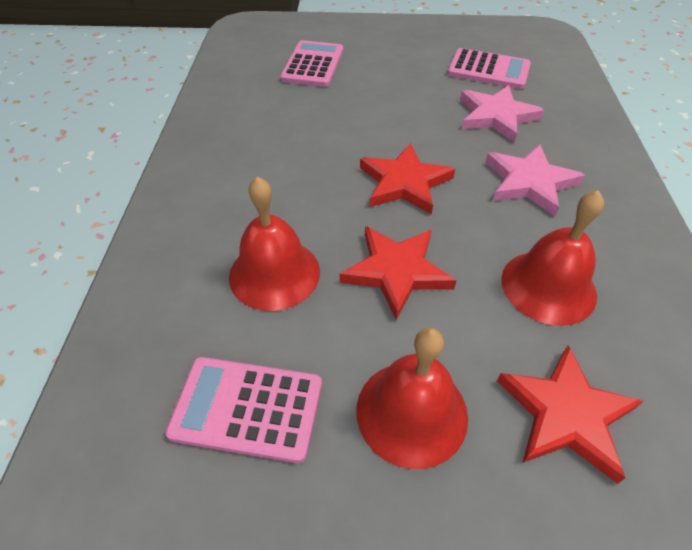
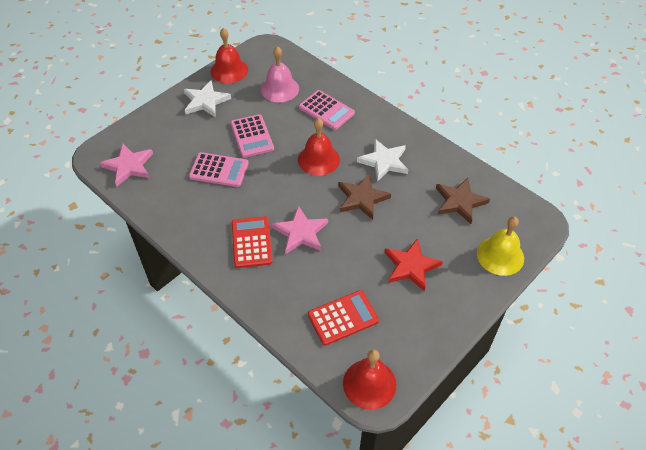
brown star: none = 0 -> [338,174,391,220] [436,178,490,224] = 2
pink bell: none = 0 -> [261,46,299,102] = 1
red calculator: none = 0 -> [232,216,273,268] [308,290,379,346] = 2
red star: [340,226,457,320] [360,143,455,215] [497,345,643,484] = 3 -> [384,238,443,291] = 1
white star: none = 0 -> [184,80,231,117] [357,139,408,182] = 2
yellow bell: none = 0 -> [477,216,524,276] = 1

